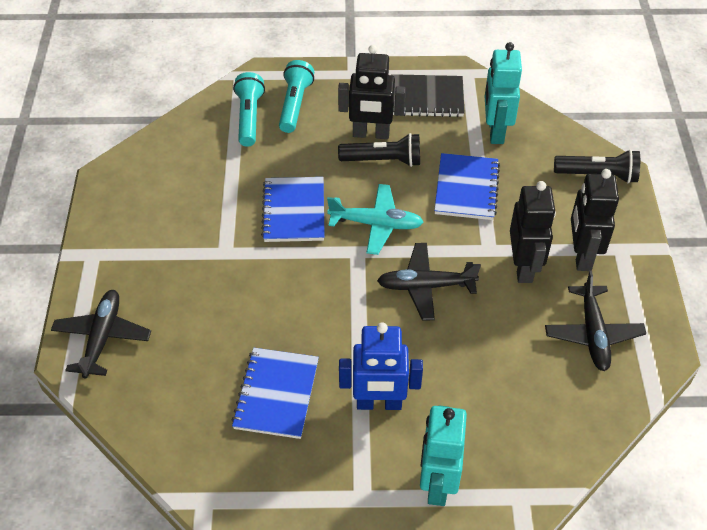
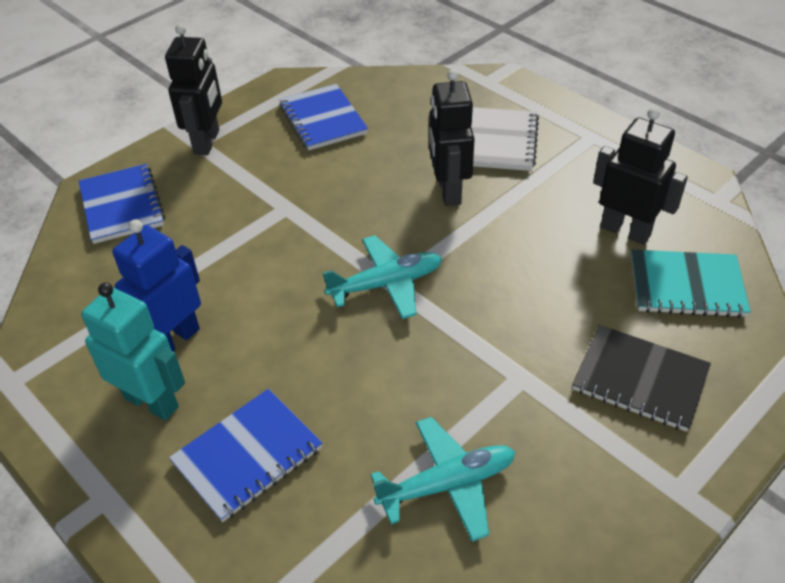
black flashlight: [338,133,420,167] [554,149,640,183] = 2 -> none = 0
black plane: [51,290,151,379] [377,243,481,321] [545,271,646,371] = 3 -> none = 0
turquoise flashlight: [233,72,265,147] [279,60,314,133] = 2 -> none = 0
turquoise notebook: none = 0 -> [631,250,751,318] = 1
turquoise plane: [327,184,424,255] = 1 -> [323,235,442,319] [371,417,515,542] = 2
turquoise robot: [420,405,467,506] [485,42,522,144] = 2 -> [81,282,185,421] = 1
white notebook: none = 0 -> [471,107,539,171] = 1

